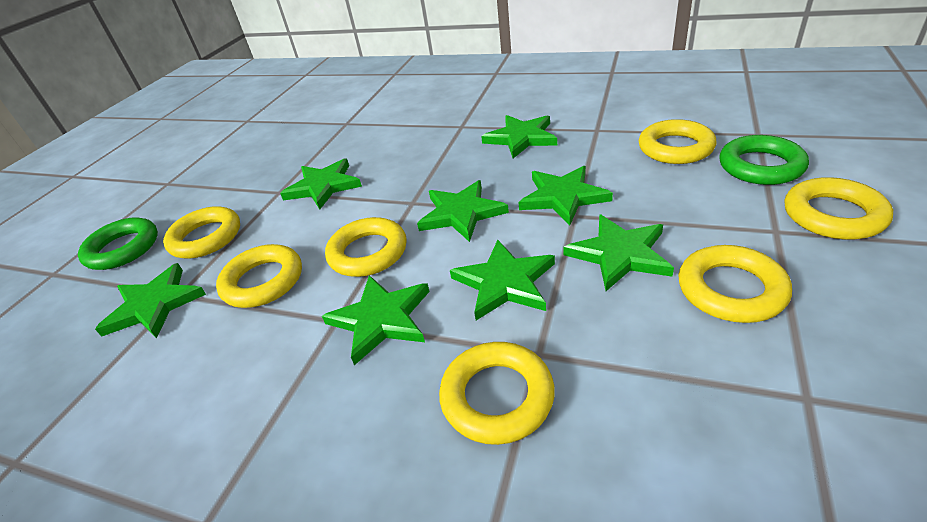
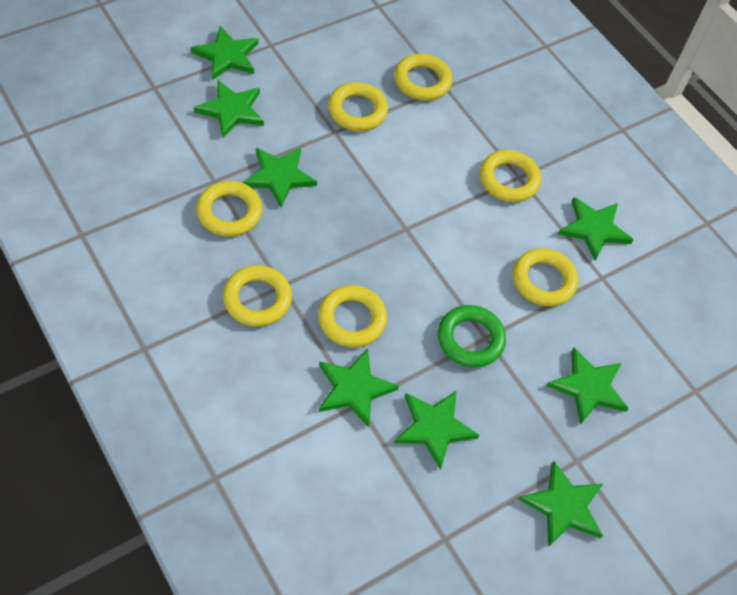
green ring: [78,217,158,270] [719,135,809,185] = 2 -> [438,305,506,368] = 1

